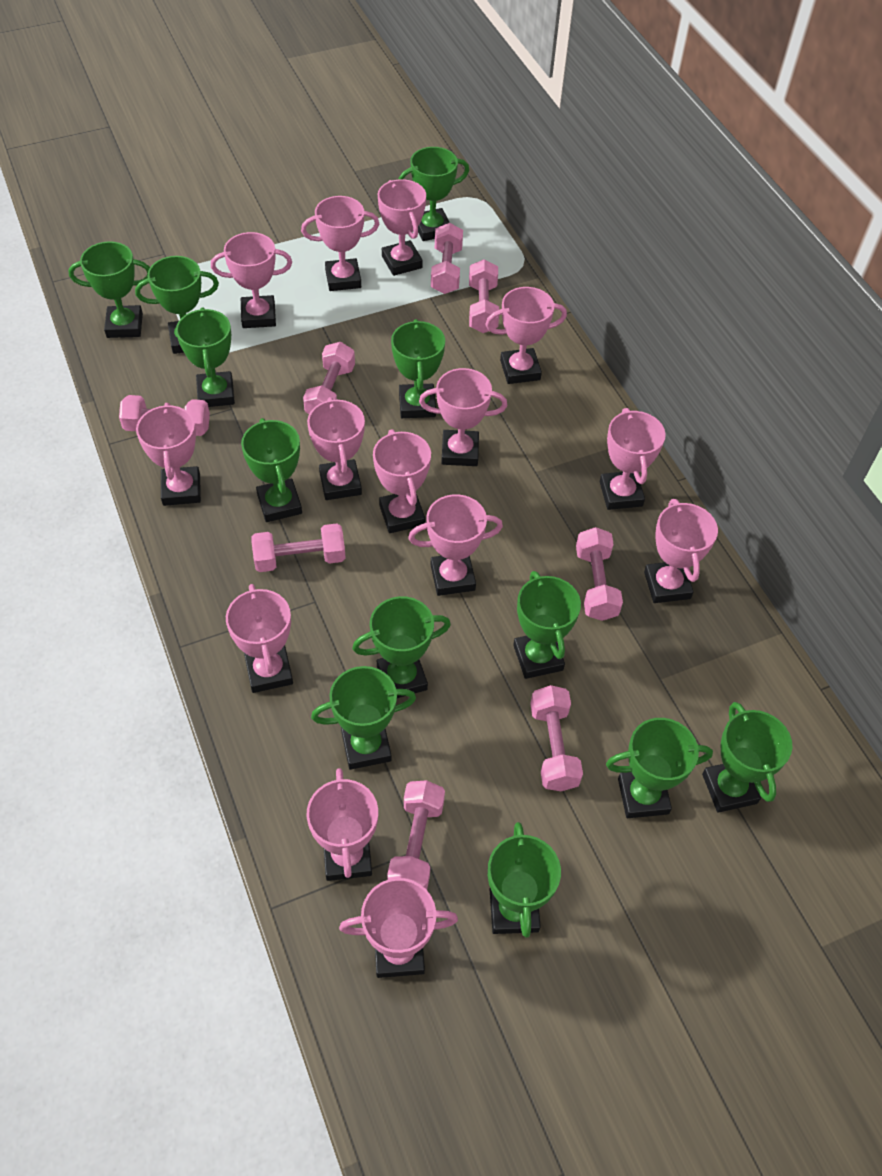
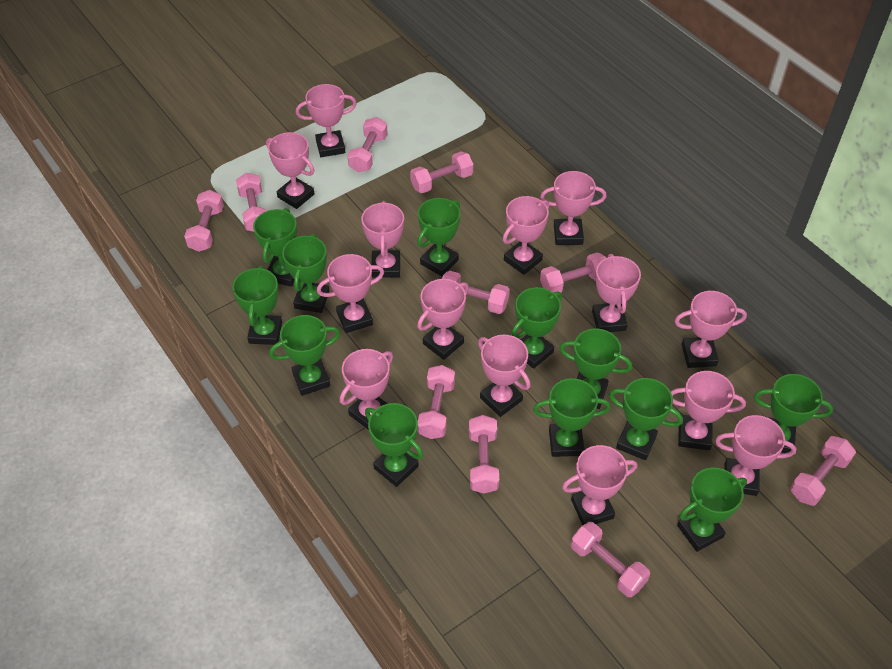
pink dumbbell: [119,395,210,436] [251,523,346,572] [303,342,355,414] [387,780,445,890] [431,223,463,294] [469,259,499,333] [530,685,583,791] [576,527,623,621] = 8 -> [184,190,224,252] [236,173,266,232] [347,117,388,173] [410,151,473,193] [418,365,455,439] [442,271,510,314] [469,415,499,494] [540,252,606,293] [571,522,650,597] [790,436,856,506] = 10

